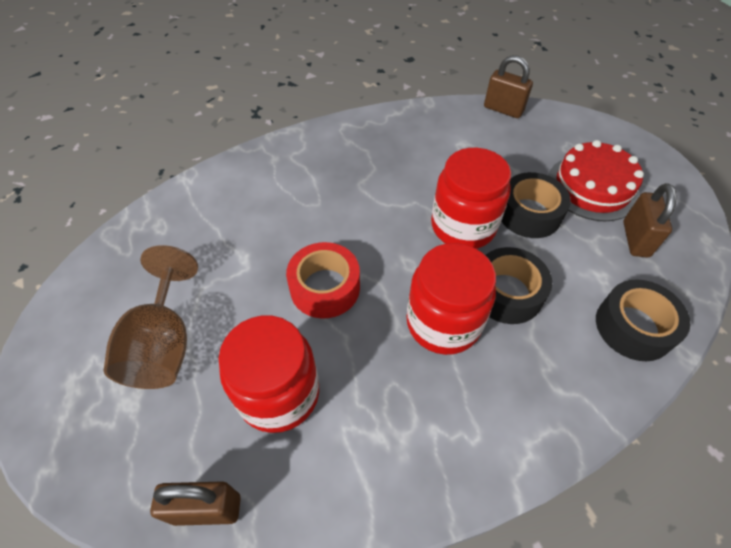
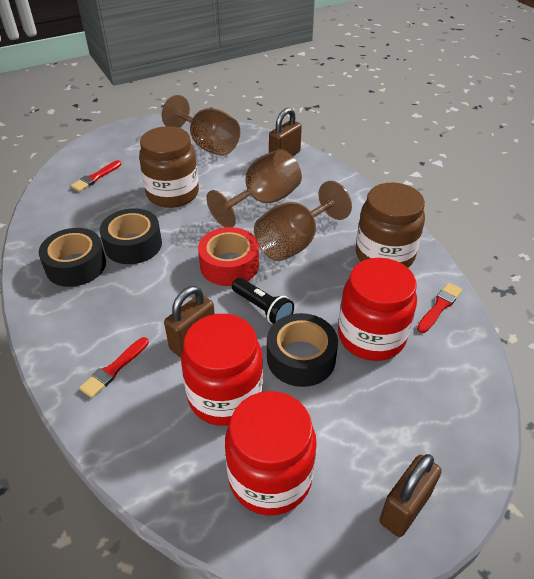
black flashlight: none = 0 -> [232,278,294,324] = 1
brown goblet: [103,245,198,389] = 1 -> [162,95,240,156] [206,149,302,227] [254,181,352,261] = 3
brown jar: none = 0 -> [139,126,199,208] [356,183,425,268] = 2
red brush: none = 0 -> [71,160,122,192] [79,337,149,398] [417,283,462,333] = 3
red cake: [548,140,644,221] = 1 -> none = 0

